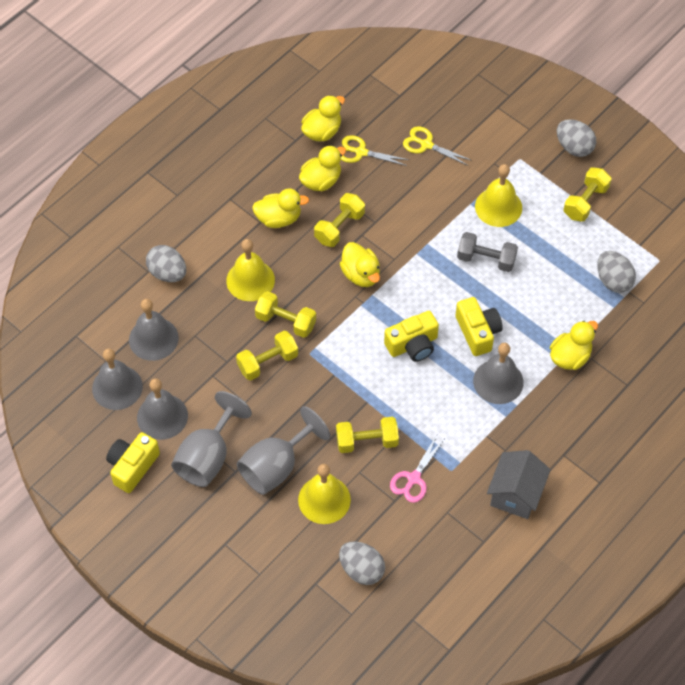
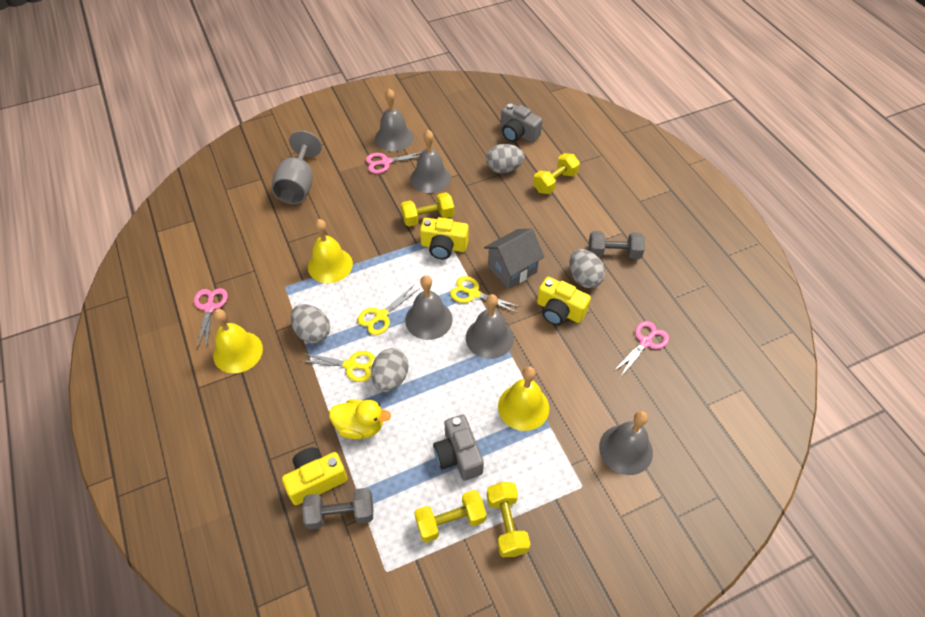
grey bell: [92,349,143,410] [129,299,179,361] [137,378,188,440] [473,343,524,404] = 4 -> [375,89,414,151] [405,275,453,340] [410,130,451,193] [466,294,514,359] [599,411,653,475] = 5
grey camera: none = 0 -> [433,415,484,481] [501,103,543,143] = 2
grey dumbbell: [457,232,518,272] = 1 -> [302,488,373,530] [588,231,645,259] = 2
grey goblet: [171,391,252,487] [237,406,330,495] = 2 -> [272,131,322,204] = 1
pink scissors: [390,435,445,503] = 1 -> [194,288,228,349] [366,152,422,174] [613,321,669,376] = 3
yellow duck: [252,188,309,228] [299,145,346,191] [301,95,345,141] [340,242,380,287] [550,321,598,370] = 5 -> [329,399,391,439] = 1
yellow dumbbell: [236,331,298,380] [255,291,316,338] [314,193,365,247] [336,417,399,453] [563,167,611,222] = 5 -> [401,192,454,227] [414,490,486,543] [487,482,530,557] [533,153,580,194] = 4
yellow scissors: [341,135,409,166] [403,126,472,166] = 2 -> [300,351,375,382] [357,285,420,335] [450,276,520,312] = 3

